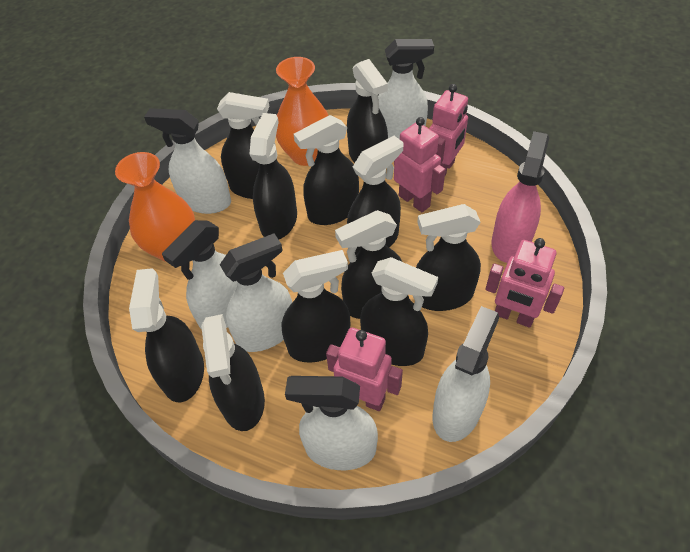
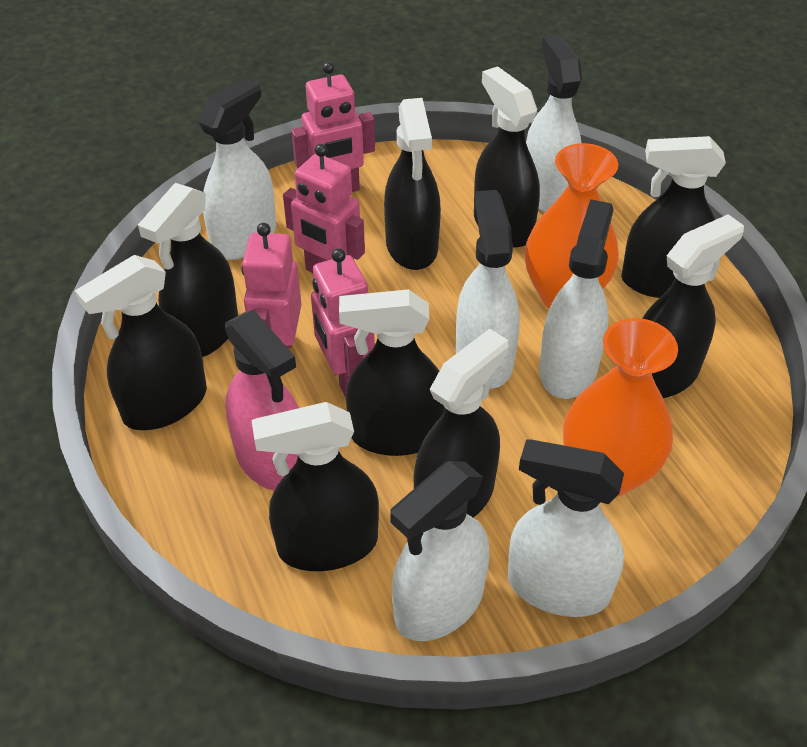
black spray bottle: [129,268,204,403] [201,314,265,431] [217,92,278,199] [250,113,297,240] [281,250,350,362] [294,115,359,225] [335,210,402,319] [347,59,388,163] [347,136,404,255] [360,257,438,366] [416,204,481,311] = 11 -> [75,255,207,430] [138,183,238,357] [252,402,379,571] [339,289,445,456] [384,98,441,270] [414,329,509,518] [474,66,540,248] [621,136,726,298] [642,214,744,398] = 9

